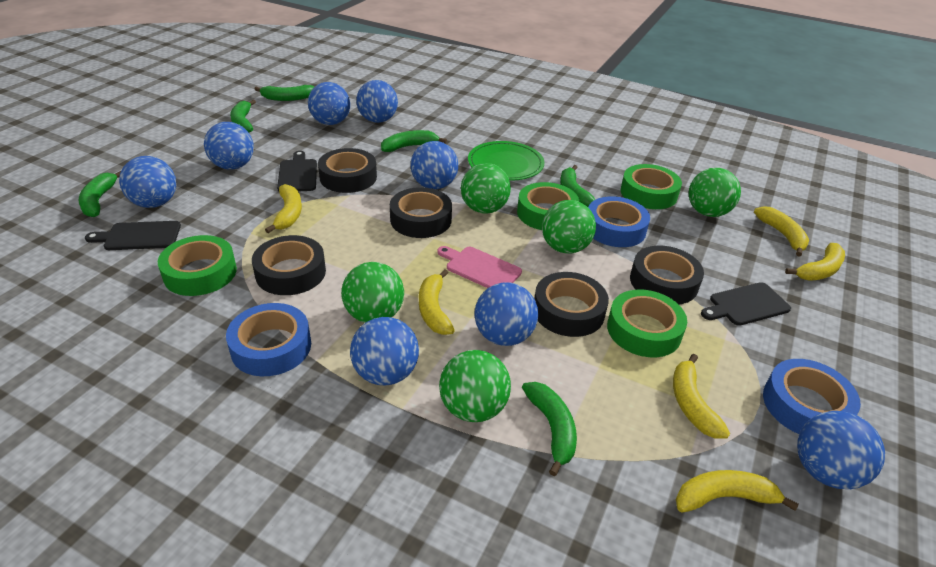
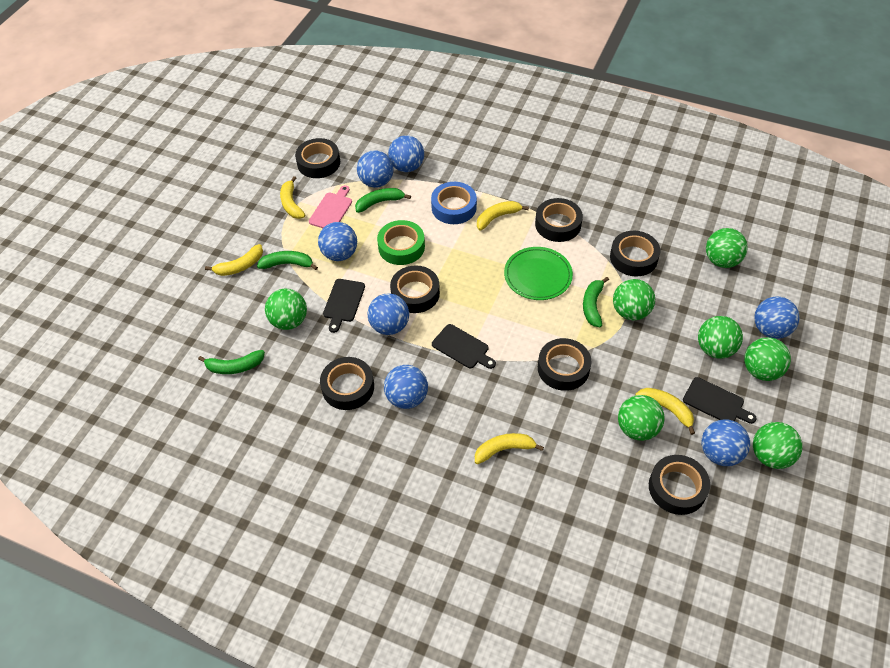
black tape: [252,235,326,295] [318,148,377,193] [390,187,452,238] [534,272,609,337] [630,246,704,304] = 5 -> [295,138,340,178] [320,357,374,410] [390,265,440,313] [535,198,583,242] [538,338,591,391] [610,231,660,276] [649,455,710,515] = 7
blue ball: [119,156,176,208] [204,122,254,170] [308,82,350,125] [350,317,419,385] [356,80,398,123] [411,141,458,189] [474,282,538,346] [797,411,885,489] = 8 -> [318,222,357,261] [357,150,393,188] [367,293,409,335] [384,365,428,409] [388,135,424,172] [702,420,750,466] [754,296,800,339] = 7
blue tape: [226,303,311,376] [588,196,650,247] [763,359,861,434] = 3 -> [431,182,477,224] = 1
green ball: [341,262,404,323] [439,350,511,422] [461,163,511,214] [542,200,596,254] [689,168,741,217] = 5 -> [265,289,307,330] [613,279,655,320] [618,395,665,441] [698,316,743,359] [706,228,748,268] [744,337,791,381] [753,422,803,469] = 7
green banana: [79,170,122,217] [230,100,256,133] [255,85,315,101] [381,130,447,152] [522,382,577,476] [560,165,595,207] = 6 -> [198,350,265,374] [257,251,318,270] [355,188,411,213] [583,277,609,327] = 4
green tape: [158,235,237,296] [517,182,579,230] [607,290,687,357] [621,164,682,209] = 4 -> [377,220,425,265] = 1
yellow banana: [265,184,302,233] [419,269,455,335] [673,354,730,439] [676,470,799,513] [754,206,809,257] [785,243,845,281] = 6 -> [205,244,263,276] [280,176,305,219] [475,433,544,464] [477,201,529,230] [635,388,695,435] = 5

